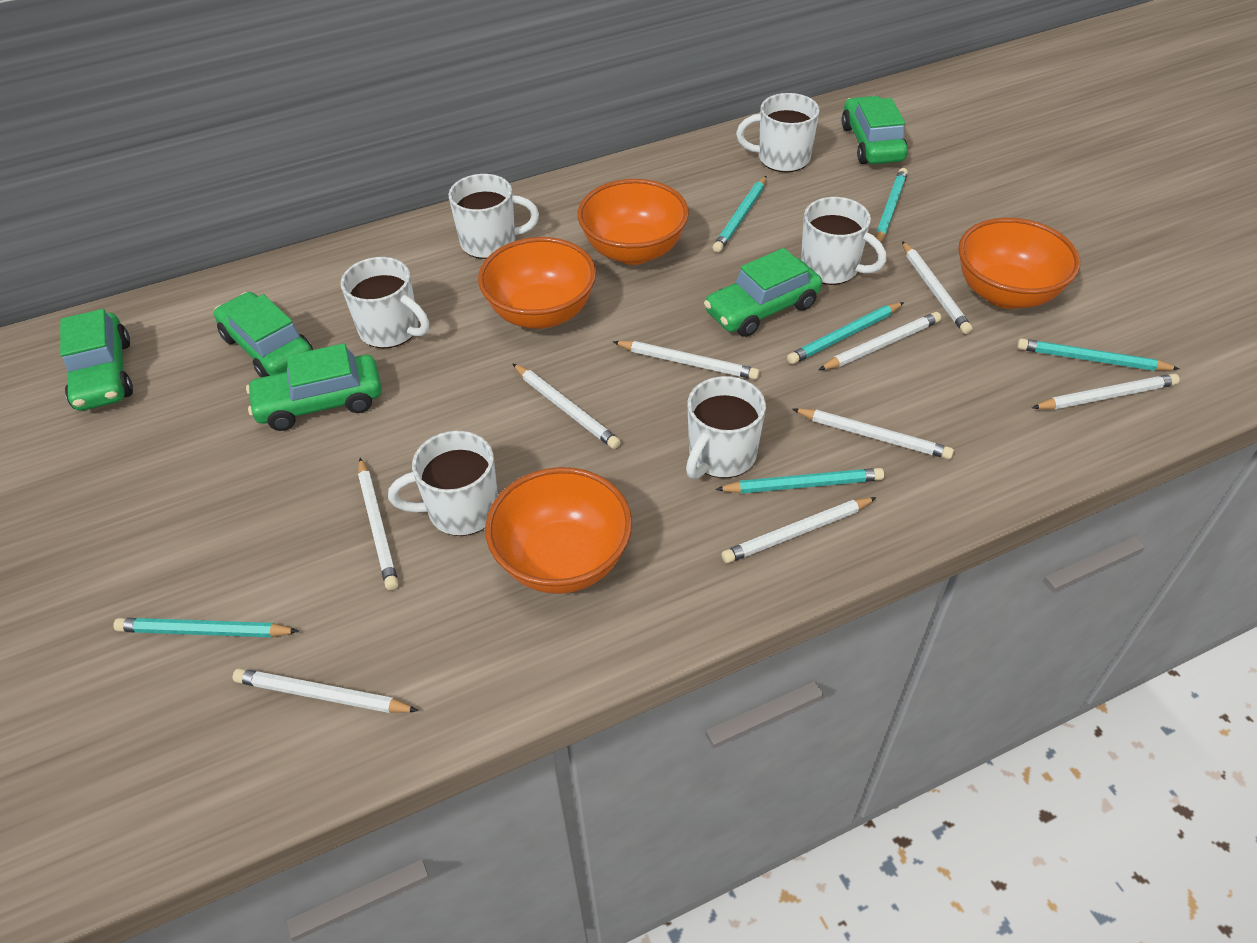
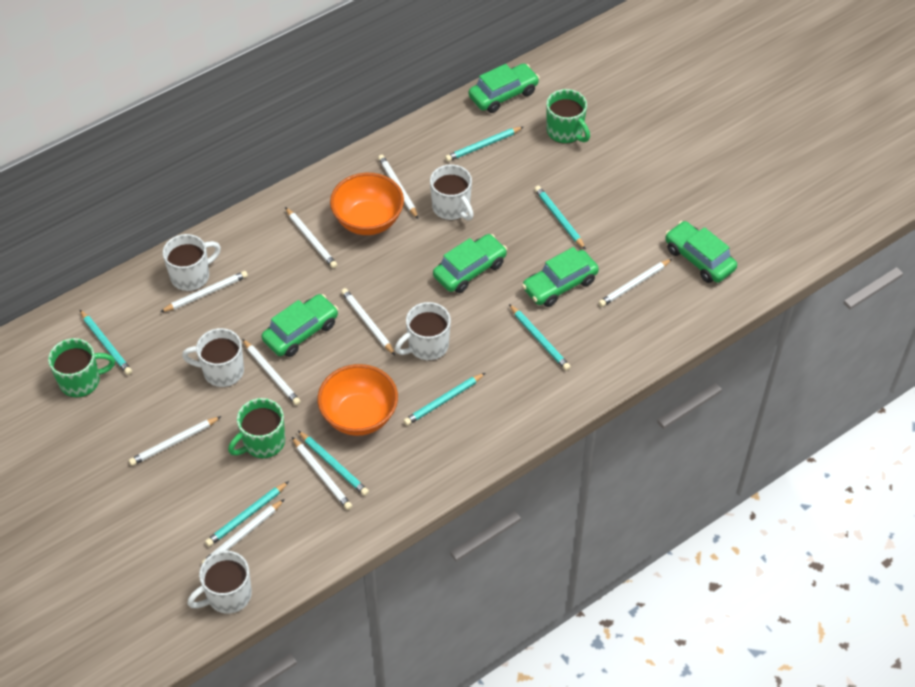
green mug: none = 0 -> [48,338,115,398] [228,398,285,458] [546,89,590,144] = 3
orange bowl: [478,237,596,329] [485,467,632,594] [577,179,689,265] [958,218,1080,309] = 4 -> [318,364,398,436] [330,173,404,235] = 2
turquoise pencil: [113,618,299,637] [713,176,766,253] [715,468,884,494] [787,302,904,364] [875,168,908,242] [1017,339,1180,371] = 6 -> [80,310,132,375] [205,481,289,547] [298,431,369,496] [403,373,485,426] [445,127,523,162] [509,304,571,371] [534,186,586,250] = 7
white mug: [341,257,429,348] [388,430,498,536] [448,174,539,259] [686,376,766,479] [736,93,819,172] [801,197,886,285] = 6 -> [163,234,221,291] [182,328,244,387] [187,551,252,614] [395,302,451,361] [430,164,474,221] = 5

